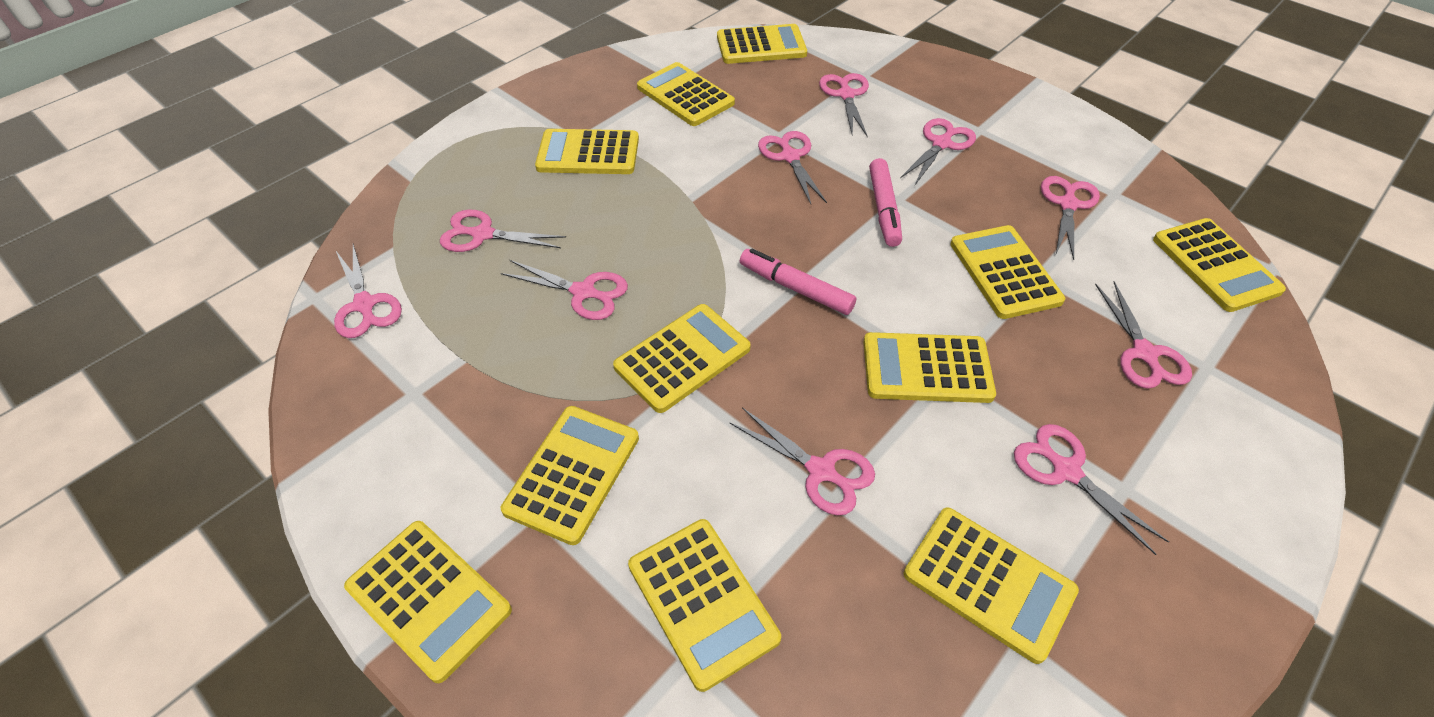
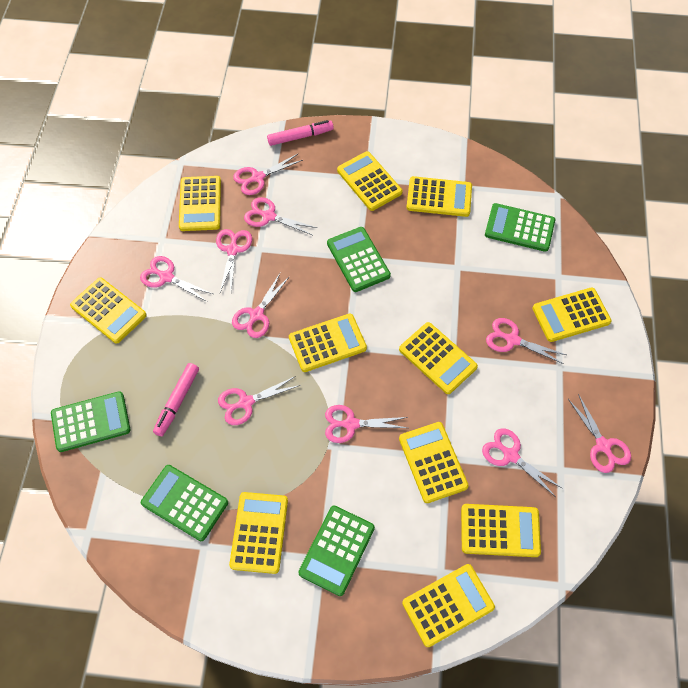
green calculator: none = 0 -> [51,391,130,452] [141,465,228,541] [298,505,375,596] [327,227,391,292] [485,203,555,252] = 5

